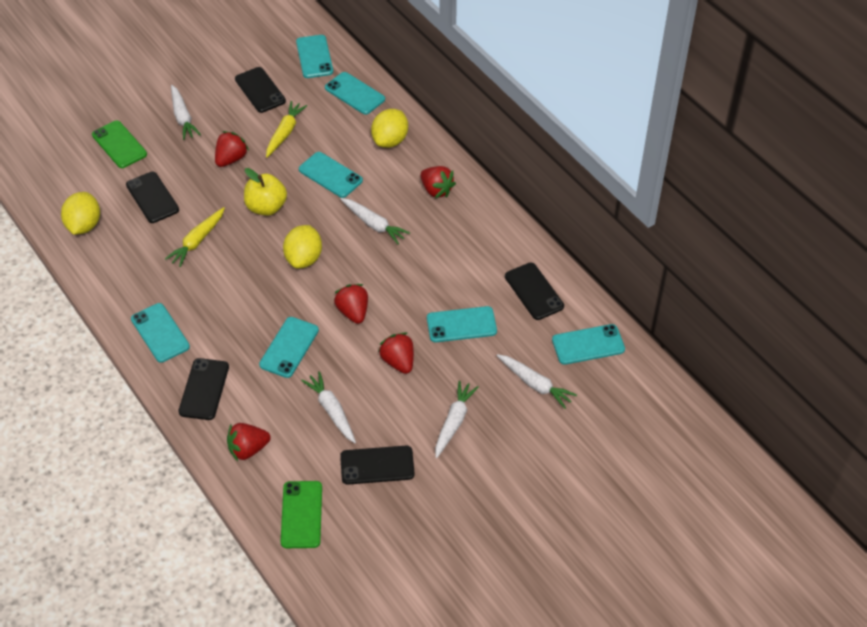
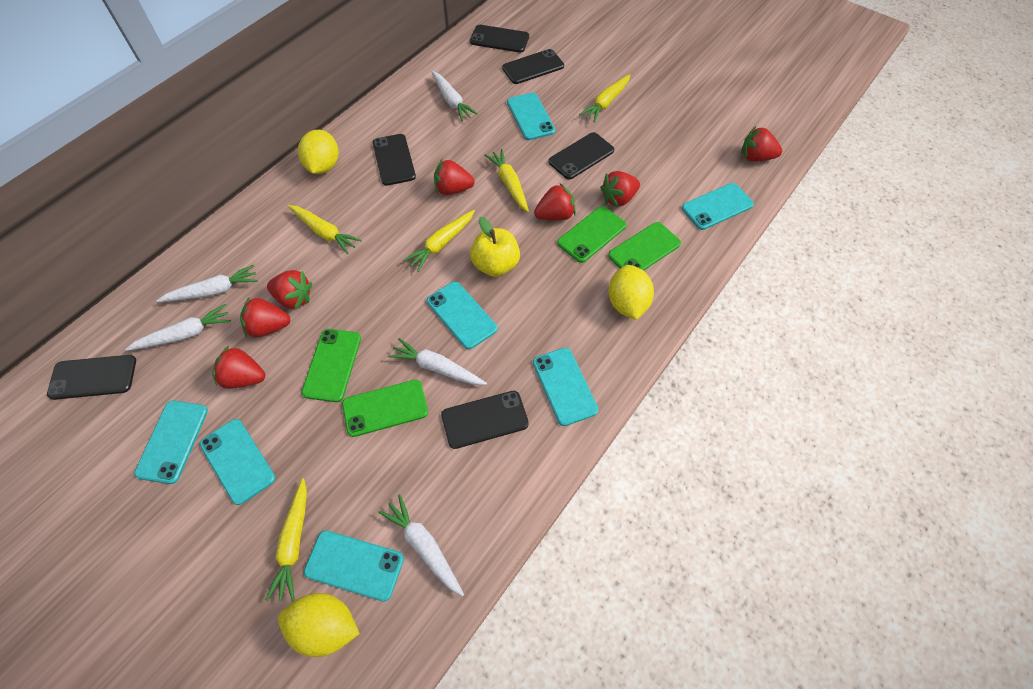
black phone: [126,172,179,223] [178,358,229,420] [235,67,286,113] [340,446,415,485] [505,263,564,320] = 5 -> [47,355,136,400] [373,134,416,186] [441,391,529,449] [470,25,529,53] [502,49,564,84] [548,132,614,179] = 6
green phone: [92,120,147,168] [281,481,322,548] = 2 -> [302,329,361,402] [342,380,428,437] [557,206,627,263] [608,222,681,271] = 4
red strawberry: [215,131,249,167] [227,423,271,461] [334,284,368,324] [378,333,414,374] [420,166,456,198] = 5 -> [212,346,265,389] [240,297,290,338] [267,270,312,310] [434,159,475,195] [534,183,576,221] [600,171,640,207] [741,126,782,162] = 7
yellow carrot: [165,207,225,267] [266,101,307,158] = 2 -> [266,478,307,602] [288,205,362,254] [403,210,475,272] [485,149,529,212] [579,74,630,123] = 5

